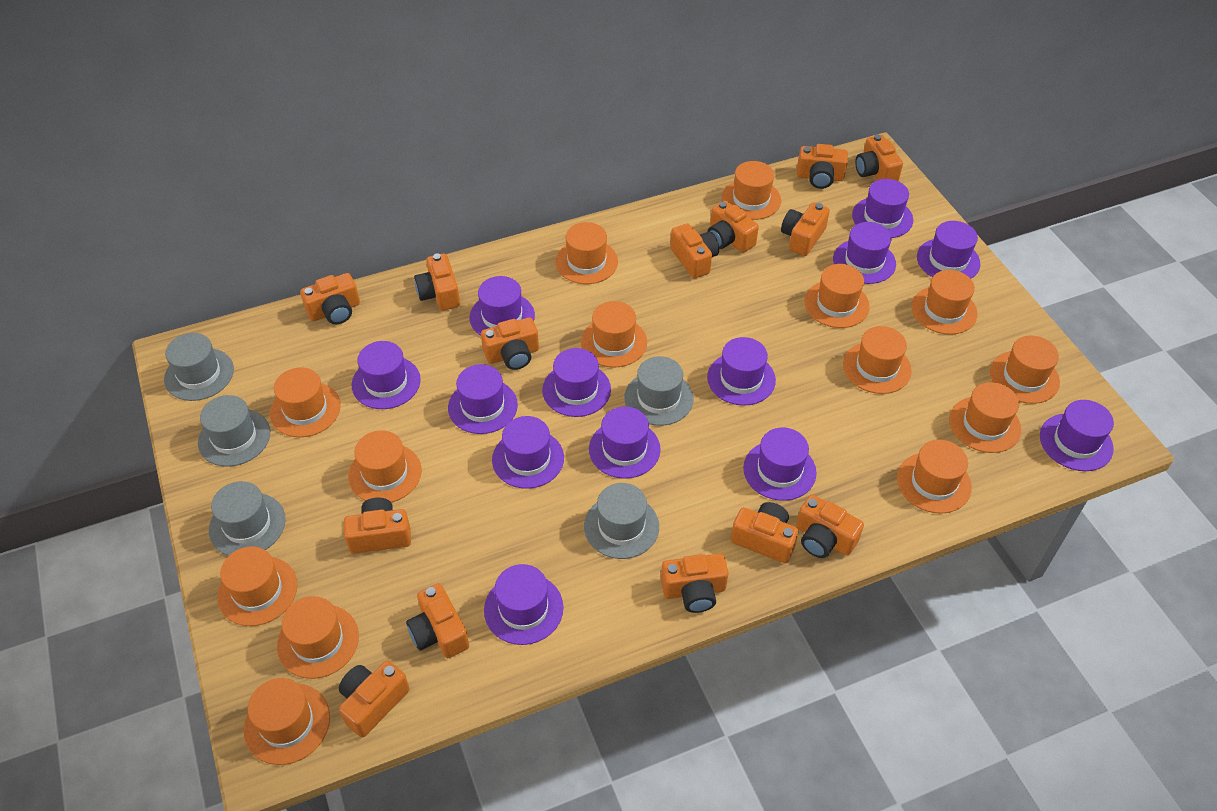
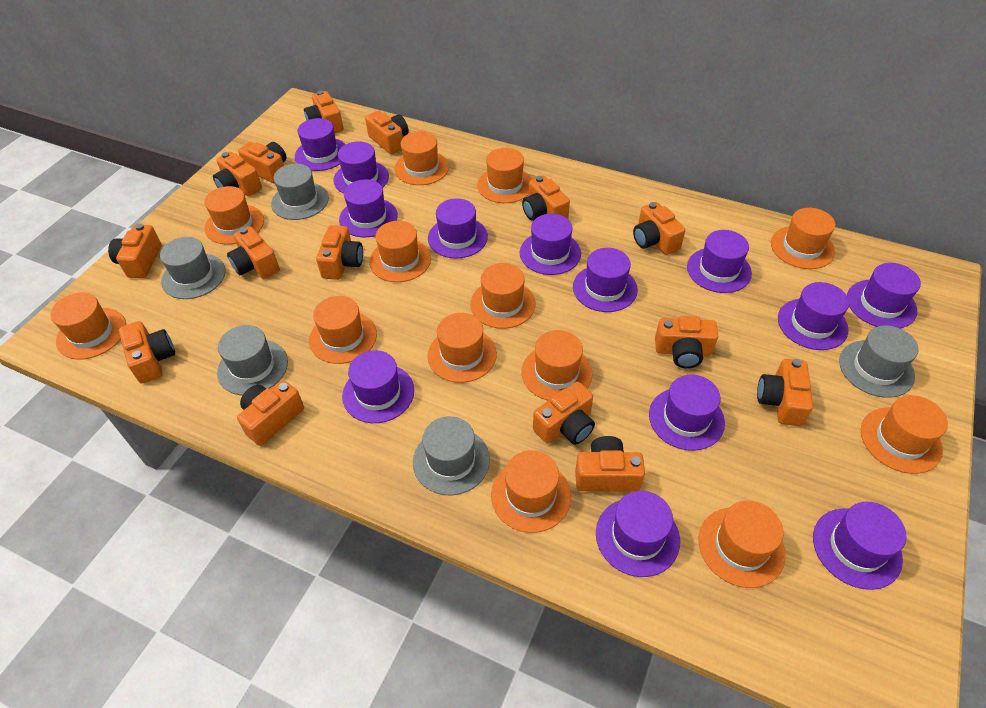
orange camera: [300,273,360,324] [339,660,410,738] [344,497,411,554] [406,583,469,658] [414,254,460,311] [481,317,539,370] [661,553,729,613] [670,223,719,279] [707,201,759,253] [731,502,798,563] [781,202,830,256] [796,495,864,558] [797,144,848,189] [855,134,903,181] = 14 -> [108,223,162,278] [119,321,175,384] [213,152,262,196] [227,226,280,279] [237,380,304,446] [238,142,286,183] [304,90,344,133] [316,225,363,280] [365,111,409,154] [522,175,570,221] [533,382,595,445] [575,436,645,492] [633,202,685,255] [655,316,718,368] [757,359,813,426] = 15
orange hat: [217,546,298,626] [244,678,330,765] [270,367,341,437] [277,596,359,679] [348,430,422,502] [555,222,618,284] [581,301,647,368] [722,161,781,220] [804,264,870,328] [843,326,912,394] [897,440,972,514] [911,270,978,335] [949,382,1021,453] [990,336,1060,404] = 14 -> [50,292,126,360] [204,186,264,245] [309,296,377,364] [369,221,431,282] [394,131,449,185] [428,313,497,383] [470,263,536,329] [477,148,532,203] [491,450,571,533] [522,330,592,401] [698,501,786,588] [771,208,836,269] [861,395,948,474] = 13

